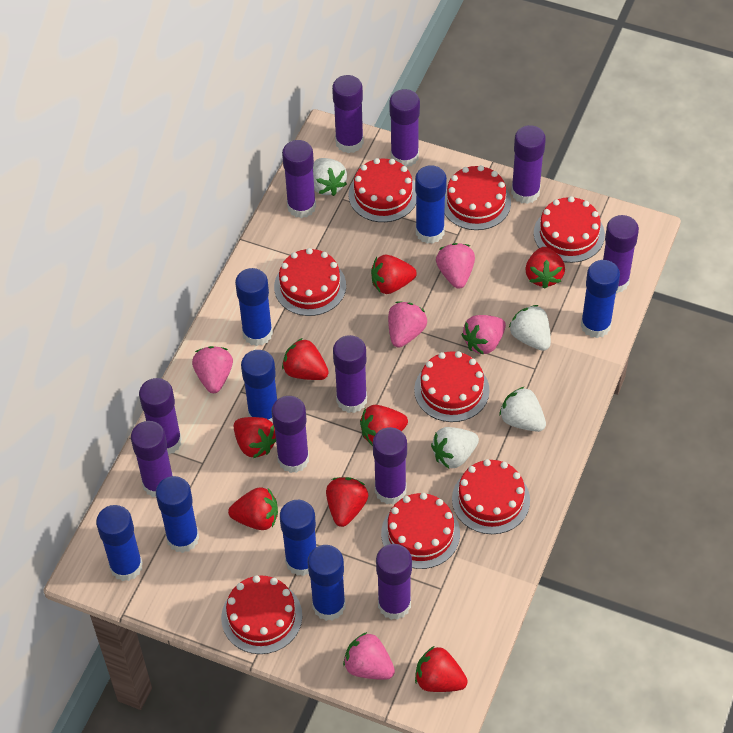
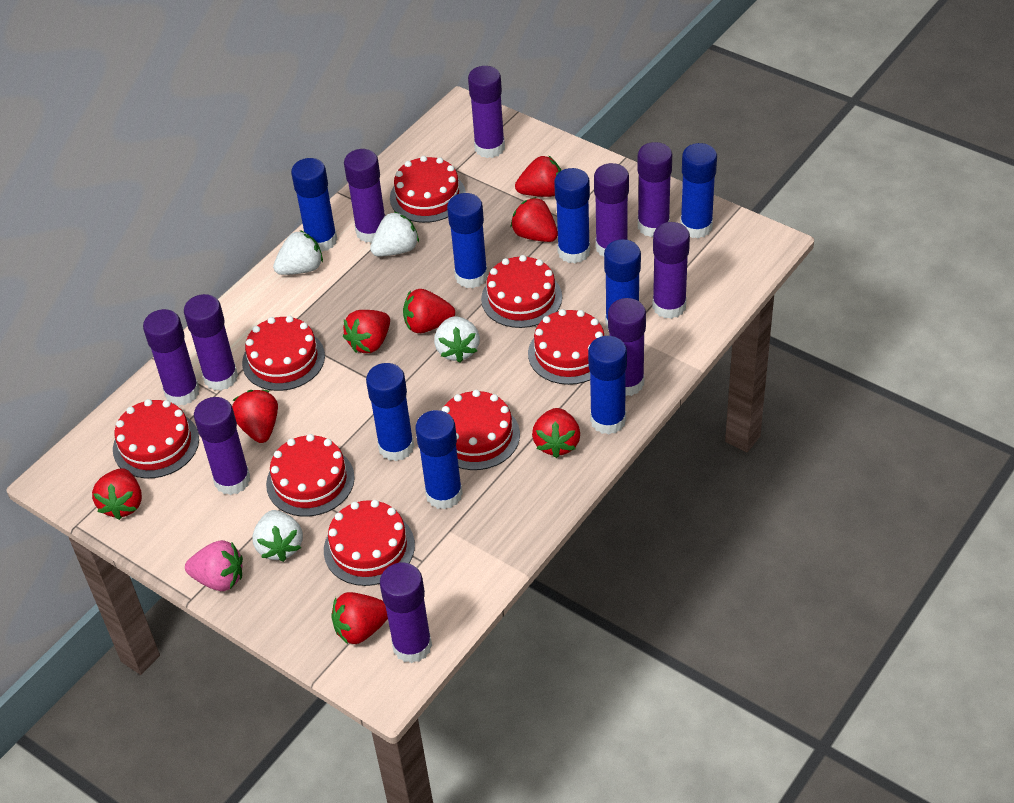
pink strawberry: [192,346,233,393] [343,632,395,680] [388,301,427,348] [436,243,475,289] [461,315,506,355] = 5 -> [185,540,243,591] = 1
purple glue stick: [131,421,173,497] [139,378,182,455] [272,396,309,473] [282,140,316,218] [332,75,364,153] [333,335,367,413] [373,427,407,504] [376,544,412,620] [390,89,420,167] [511,125,546,204] [603,215,639,293] = 11 -> [143,309,200,406] [184,294,238,391] [194,397,251,495] [344,149,385,243] [380,563,432,663] [468,66,505,158] [594,163,629,256] [608,298,646,396] [637,142,672,237] [652,222,690,319] = 10

